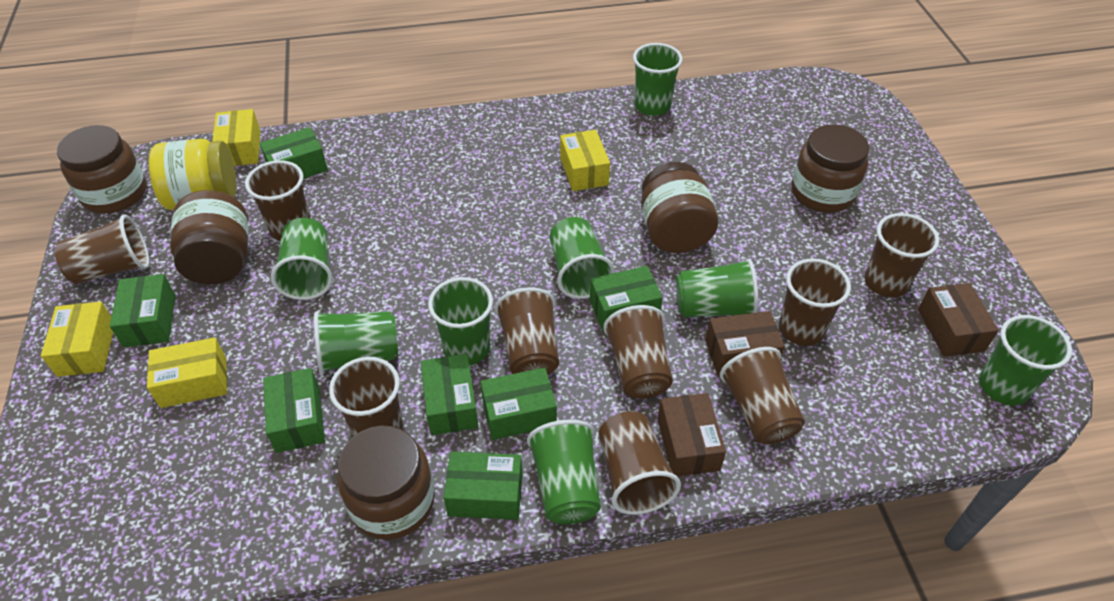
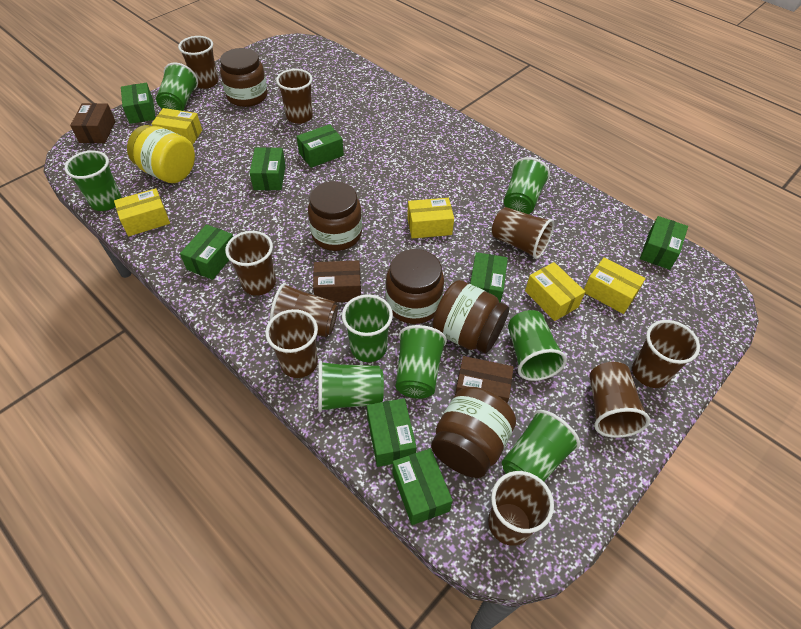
green box: [110,274,176,347] [260,127,328,179] [263,368,325,453] [421,354,478,435] [443,452,523,520] [481,368,557,440] [590,266,663,332] = 7 -> [121,83,156,124] [180,224,233,280] [250,147,286,190] [296,124,344,168] [367,398,416,467] [393,448,453,525] [470,252,508,303] [640,216,688,270] = 8
yellow box: [41,302,113,377] [147,337,227,408] [212,109,261,166] [560,130,610,191] = 4 -> [114,188,170,236] [151,108,202,145] [407,198,454,238] [525,262,585,321] [584,257,646,314] = 5

